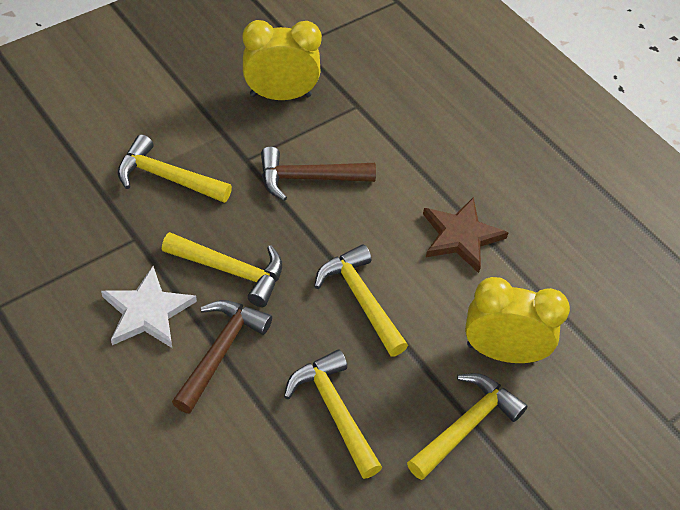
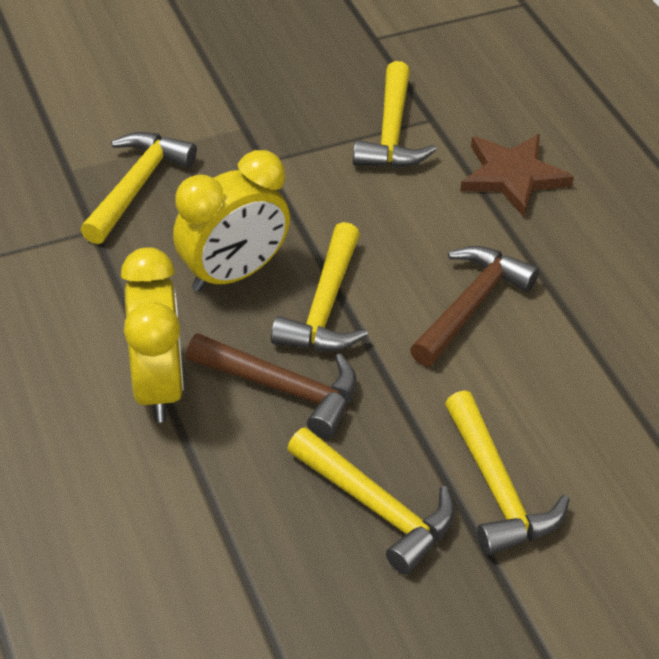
white star: [101,266,197,348] = 1 -> none = 0

